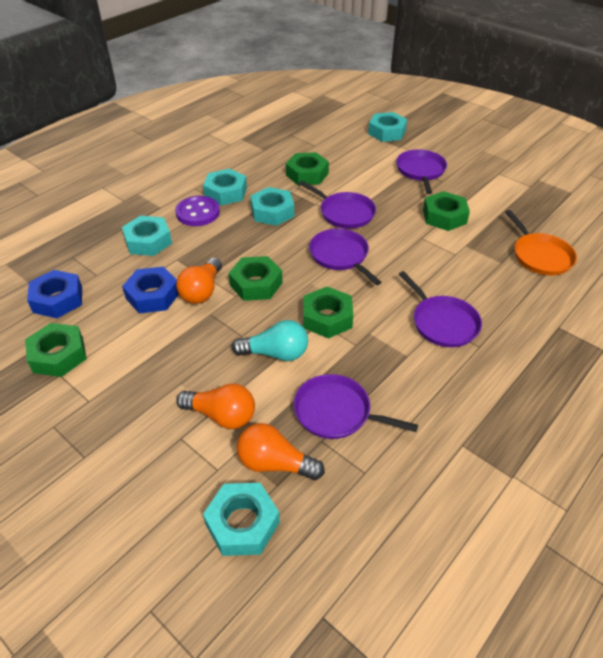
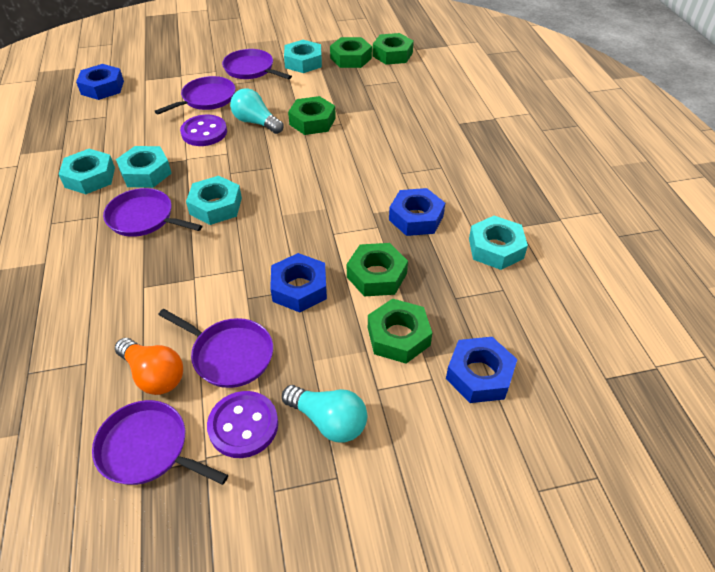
blue nut: [27,270,82,318] [122,267,179,313] = 2 -> [76,64,124,100] [270,253,327,313] [389,188,445,236] [446,337,517,403] = 4
orange light bulb: [176,258,222,304] [176,383,255,429] [237,423,325,480] = 3 -> [115,338,183,395] = 1
orange pan: [505,210,577,276] = 1 -> none = 0
purple button: [175,196,220,226] = 1 -> [180,115,227,146] [207,391,278,458] = 2
turquoise light bulb: [232,320,308,361] = 1 -> [230,88,283,134] [282,385,367,443] = 2

